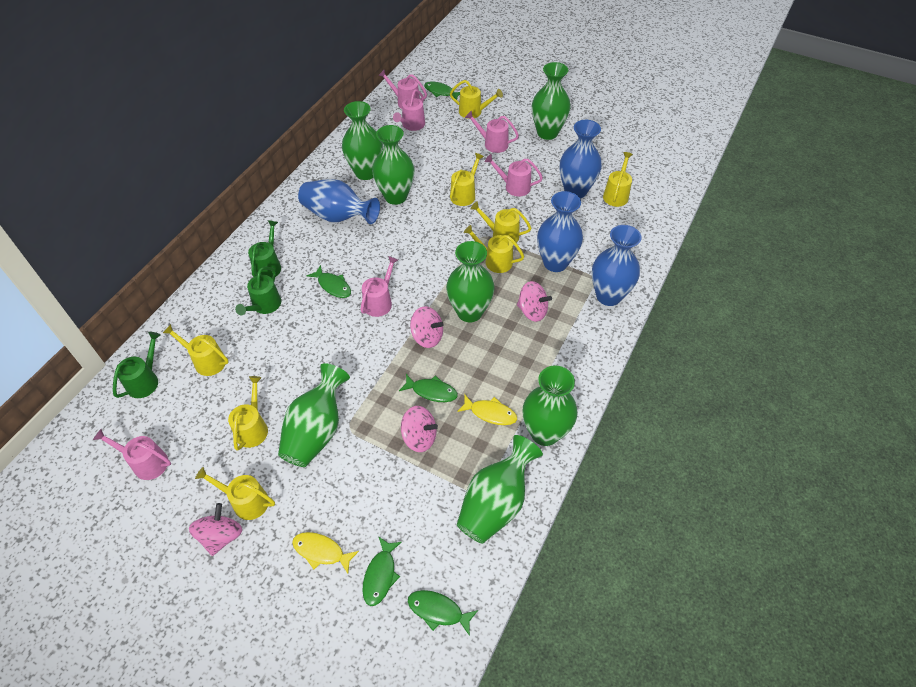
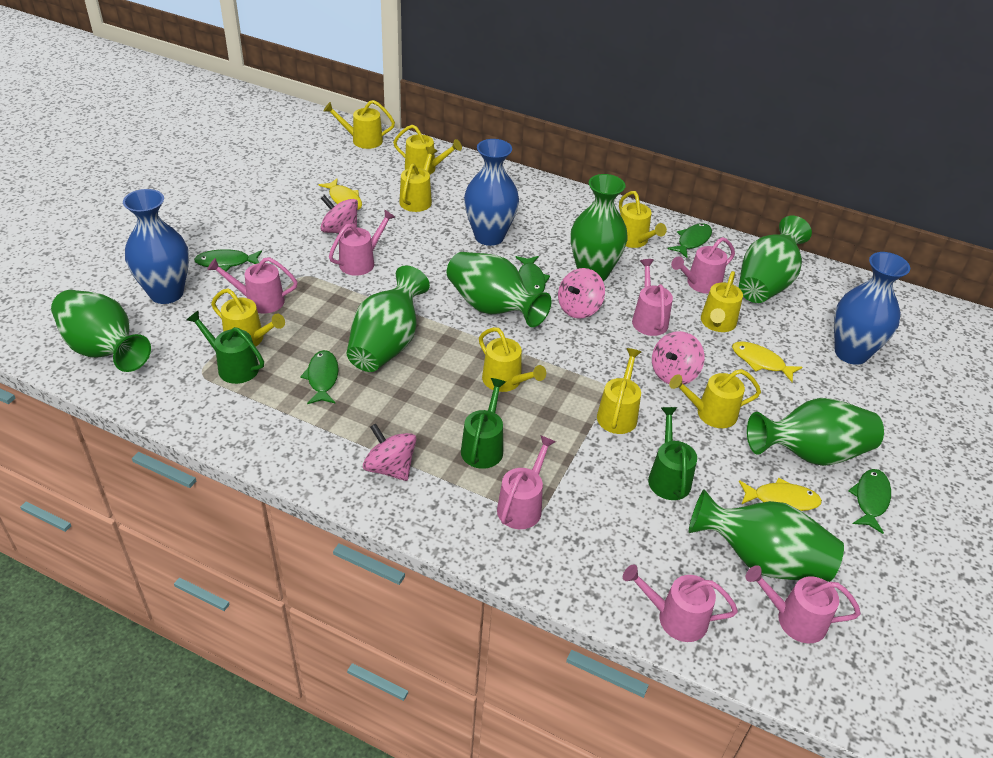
blue vase: [298,179,380,224] [537,191,583,272] [560,120,602,199] [592,225,641,306] = 4 -> [123,189,189,304] [464,139,519,246] [834,252,910,365] = 3
pink watering can: [93,429,171,480] [360,256,398,317] [378,70,427,109] [393,89,425,131] [465,111,519,153] [485,154,543,196] = 6 -> [207,257,297,313] [329,209,395,276] [497,435,556,529] [623,564,738,642] [632,259,673,336] [671,237,735,294] [746,565,861,643] = 7
yellow fish: [292,532,359,574] [457,394,517,425] = 2 -> [319,178,362,210] [732,341,802,382] [739,478,822,511] = 3
yellow watering can: [163,324,229,376] [195,467,275,520] [228,376,268,451] [450,80,503,119] [450,153,484,206] [464,225,524,273] [470,201,531,245] [603,152,633,207] = 8 -> [211,289,285,347] [324,100,395,149] [393,125,462,175] [399,147,437,212] [479,327,546,392] [597,348,641,434] [619,191,667,248] [669,369,761,428] [701,271,743,332] = 9

